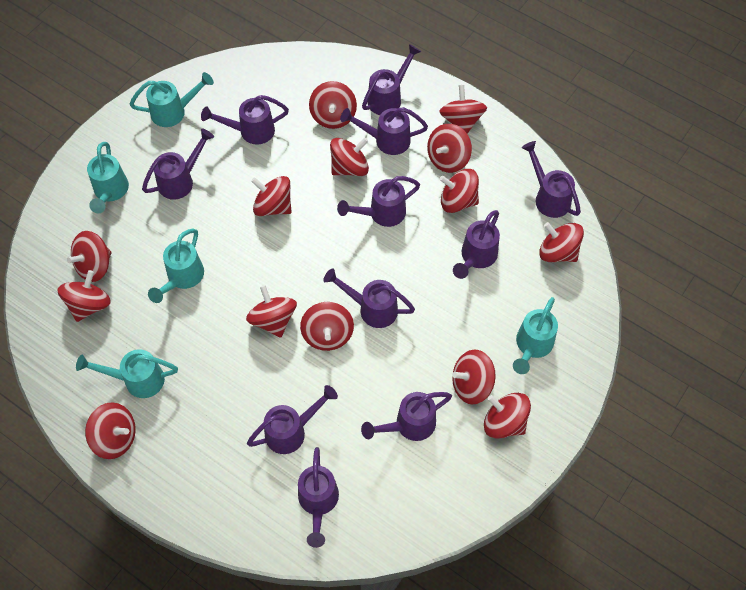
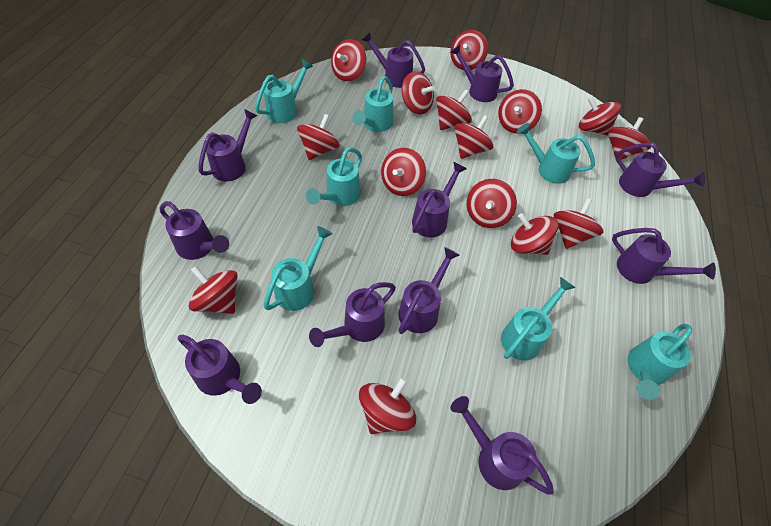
red spinning top: [57,270,111,322] [67,231,111,282] [85,402,136,459] [246,285,297,338] [251,176,292,216] [300,302,354,351] [309,81,357,129] [330,138,369,176] [427,124,472,173] [439,85,487,134] [439,169,479,213] [452,349,496,405] [484,393,531,438] [539,222,584,262] = 14 -> [189,266,238,314] [297,114,340,160] [331,39,366,81] [359,377,416,434] [381,148,426,196] [402,71,435,114] [436,89,472,130] [450,30,488,70] [454,115,493,159] [467,179,517,228] [498,89,542,133] [511,213,558,255] [554,198,604,249] [579,97,621,136] [608,117,651,160] = 15
turquoise watering can: [76,349,178,398] [87,142,129,213] [130,72,214,127] [148,229,204,303] [513,297,558,374] = 5 -> [255,59,313,123] [263,226,333,311] [306,147,362,206] [352,76,393,132] [501,277,576,360] [517,123,595,184] [628,324,692,400] = 7

